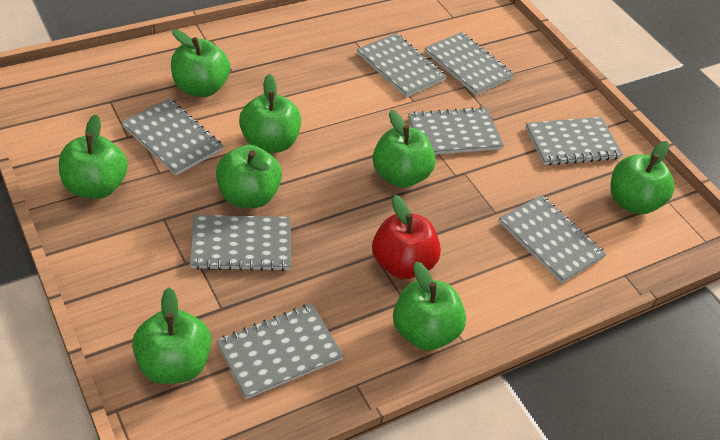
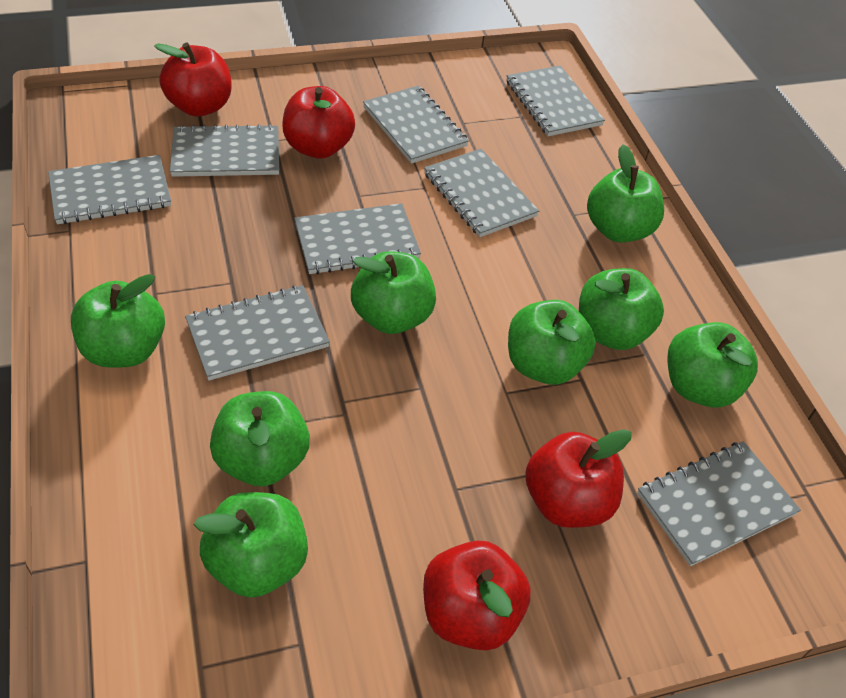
red apple: [372,195,441,279] = 1 -> [154,43,232,117] [282,86,355,159] [423,540,531,651] [525,429,632,528] = 4

